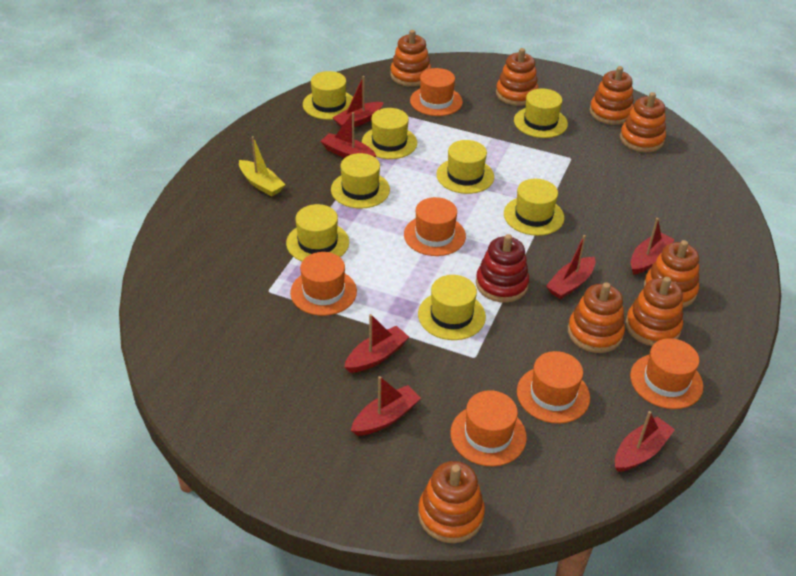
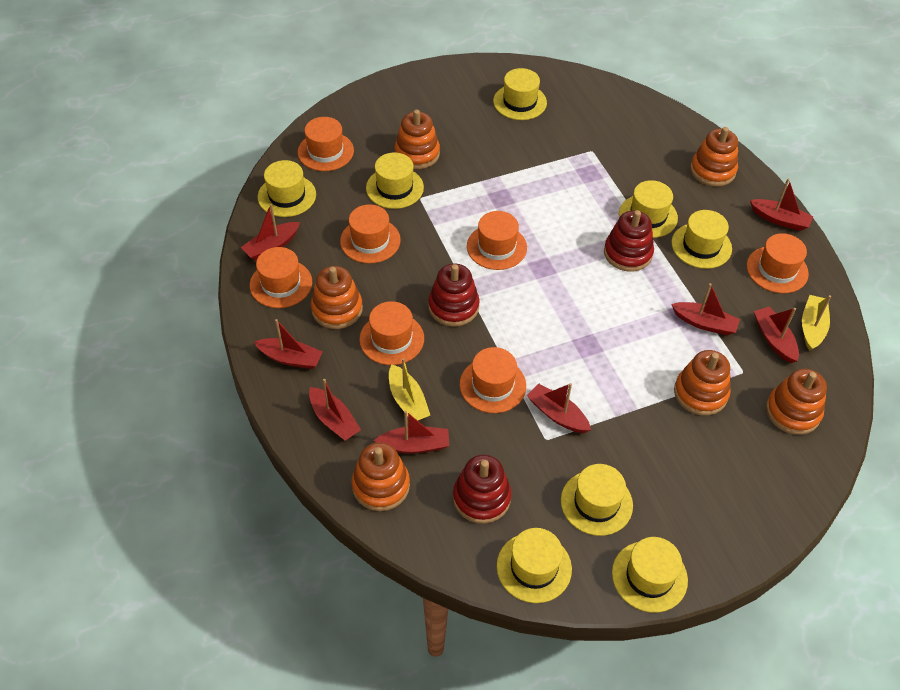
orange hat: [290,252,357,316] [404,197,466,256] [410,68,463,116] [450,390,527,466] [517,351,590,424] [630,338,703,409] = 6 -> [250,247,312,308] [298,117,354,171] [340,204,401,264] [359,301,424,365] [460,347,526,413] [467,211,527,270] [747,233,809,293] = 7
orange stacking toy: [390,30,431,87] [418,461,485,543] [496,48,538,106] [568,283,625,353] [589,66,634,125] [620,92,666,152] [625,277,683,346] [644,240,699,308] = 8 -> [311,266,363,329] [352,442,410,511] [395,109,440,169] [674,350,731,416] [690,127,738,187] [766,369,827,435] = 6
red boat: [321,112,376,158] [333,76,384,128] [344,314,409,373] [351,376,421,436] [546,235,595,299] [615,411,675,472] [631,218,675,275] = 7 -> [241,204,300,260] [254,319,323,369] [309,379,361,441] [374,411,449,454] [527,383,591,433] [671,283,740,335] [750,178,813,231] [754,307,799,363] = 8
red stacking toy: [476,234,529,303] = 1 -> [428,263,480,327] [453,455,512,524] [604,210,654,272] = 3
yellow boat: [239,136,286,197] = 1 -> [389,358,430,421] [802,295,831,351] = 2

